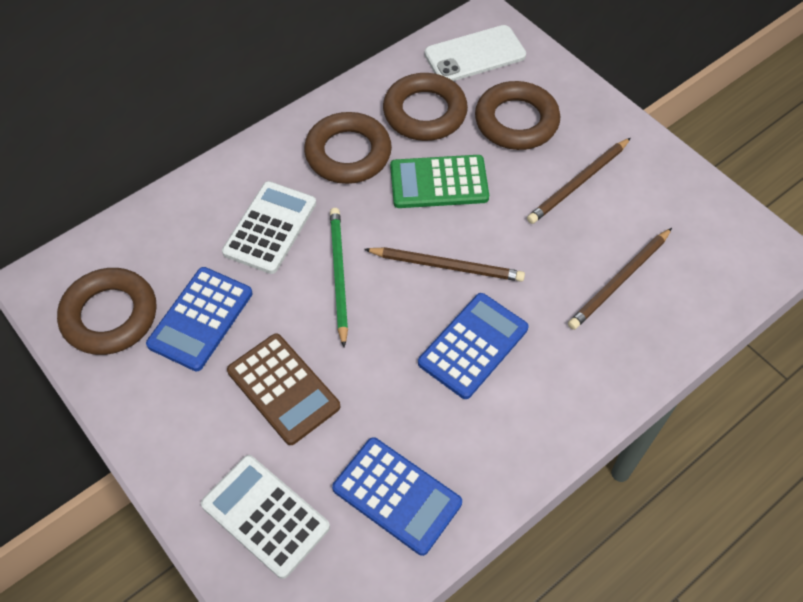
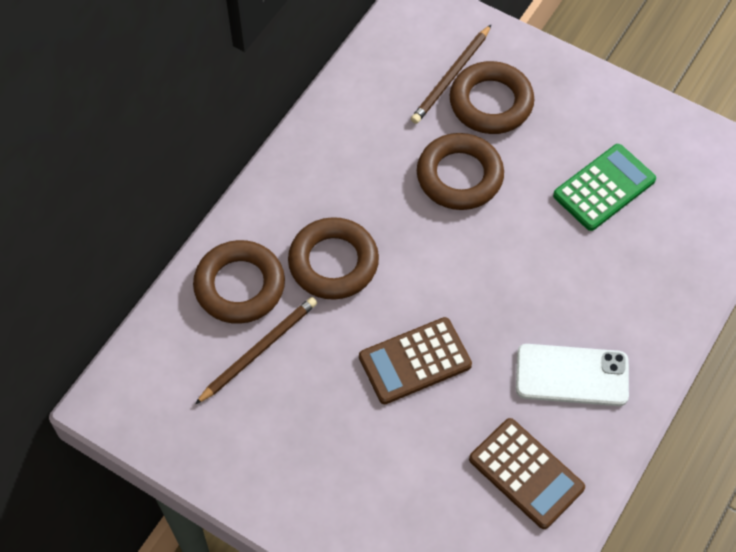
blue calculator: [146,267,252,371] [332,437,462,556] [418,293,528,399] = 3 -> none = 0
brown calculator: [227,333,340,445] = 1 -> [359,317,472,404] [469,418,585,529] = 2
brown pencil: [364,247,525,282] [527,138,631,224] [568,228,672,330] = 3 -> [195,297,317,404] [411,25,491,124] = 2
green pencil: [330,208,348,347] = 1 -> none = 0
white calculator: [201,455,330,579] [222,181,316,274] = 2 -> none = 0

